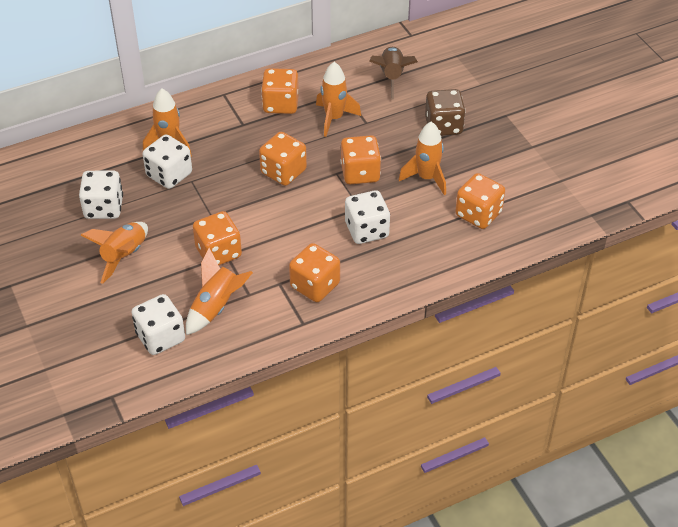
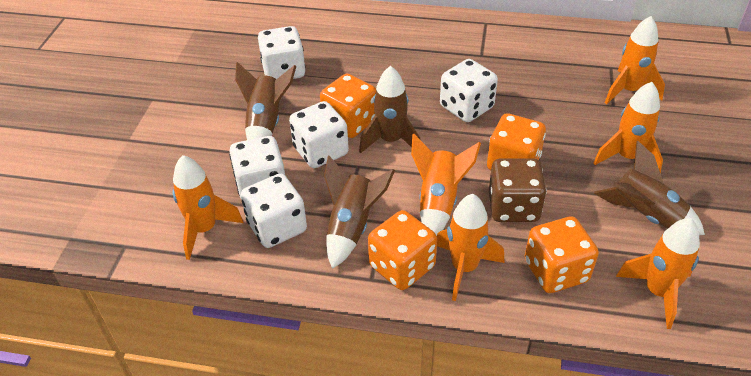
brown rocket: [369,47,418,100] = 1 -> [235,62,296,140] [324,155,395,269] [359,66,420,154] [594,141,705,235] = 4
orange dice: [193,211,242,265] [259,132,307,186] [261,68,299,114] [289,243,340,302] [340,135,381,184] [455,173,505,229] = 6 -> [320,73,376,138] [368,210,437,290] [487,113,546,170] [525,216,599,293] = 4
orange rocket: [80,222,148,284] [143,89,192,157] [186,248,253,335] [316,62,361,137] [399,122,446,195] = 5 -> [173,155,244,260] [411,134,481,236] [437,194,504,301] [593,82,663,174] [605,16,665,104] [616,218,700,329] = 6
white dice: [79,170,123,219] [132,294,185,355] [143,135,192,189] [345,190,390,244] = 4 -> [229,136,285,200] [241,173,307,248] [258,26,306,79] [289,101,349,168] [440,59,498,122] = 5

